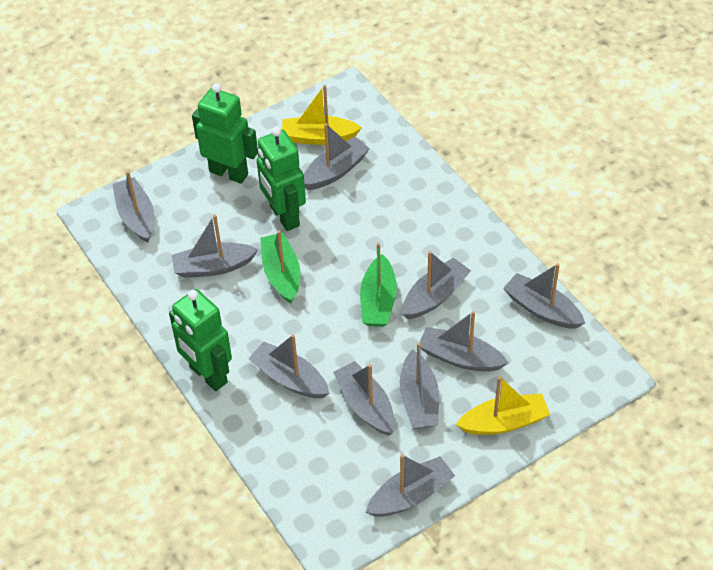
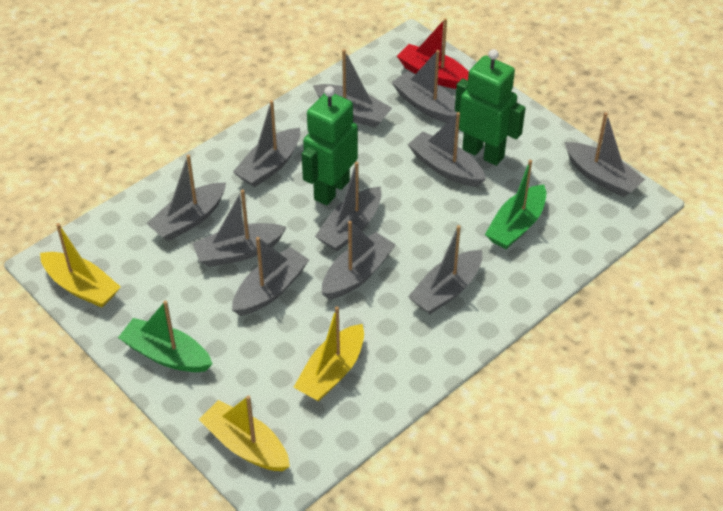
green robot: [169,289,232,391] [192,83,258,184] [257,127,306,231] = 3 -> [302,86,358,206] [455,49,525,166] = 2
grey boat: [112,171,154,243] [172,214,258,278] [248,334,329,398] [304,123,370,190] [333,361,395,436] [366,454,455,517] [400,343,439,429] [402,251,471,319] [419,311,508,371] [503,263,585,329] = 10 -> [146,154,226,241] [192,190,287,267] [232,237,309,316] [233,100,300,187] [313,49,392,128] [315,162,382,251] [322,221,396,299] [391,50,457,123] [408,112,486,187] [408,225,482,314] [565,112,645,197] = 11
red boat: none = 0 -> [397,18,469,89] = 1
yellow boat: [282,85,362,145] [456,376,550,435] = 2 -> [40,223,121,308] [199,395,290,471] [293,306,364,401] = 3

